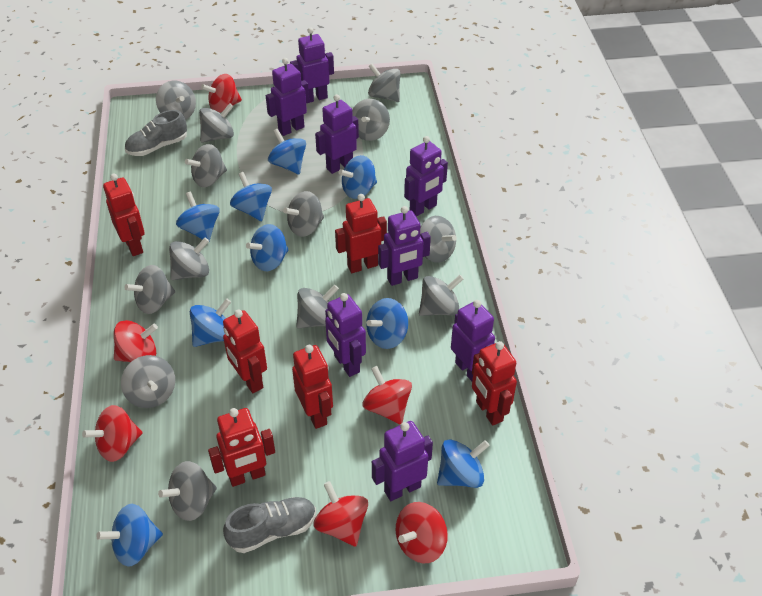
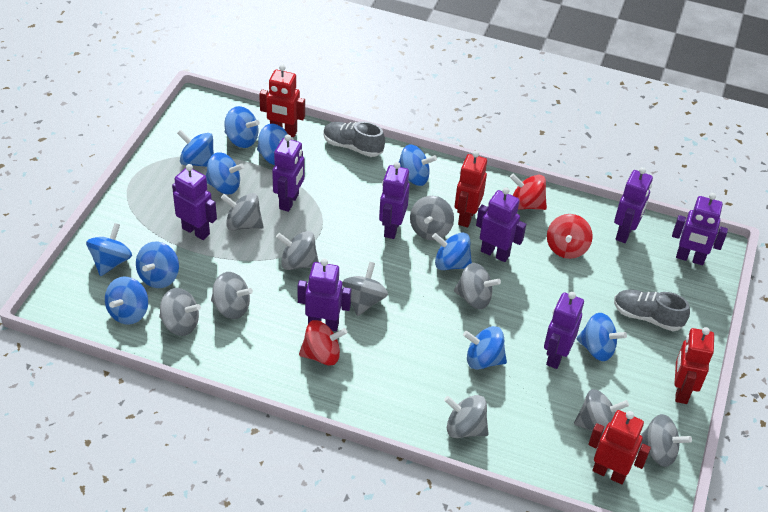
blue spinning top: [96,504,163,567] [176,191,220,243] [190,298,231,347] [230,172,272,221] [246,224,288,271] [268,129,306,174] [338,155,377,199] [366,298,408,349] [437,439,490,488] = 9 -> [86,223,132,276] [105,277,148,325] [136,242,179,288] [177,130,214,167] [206,152,244,194] [225,106,260,148] [257,123,294,165] [399,144,437,186] [432,232,472,270] [463,326,507,370] [577,313,627,361] = 11
grey spinning top: [121,355,175,408] [124,265,175,314] [156,81,196,120] [158,461,217,521] [169,238,209,280] [185,144,227,187] [199,103,234,142] [283,191,324,237] [296,285,339,328] [352,99,390,141] [368,63,401,102] [419,275,464,316] [420,216,457,263] = 13 -> [159,288,201,336] [211,272,253,319] [221,193,264,230] [276,231,319,270] [342,262,388,316] [410,196,454,240] [444,395,489,438] [454,263,501,309] [574,389,629,434] [640,414,692,467] = 10
red robot: [103,174,145,256] [208,408,275,487] [223,310,267,393] [292,345,333,429] [335,194,387,273] [472,341,517,425] = 6 -> [259,64,305,137] [455,151,487,227] [588,410,651,484] [675,327,714,404] = 4
red spinning top: [82,405,142,462] [114,320,158,362] [201,74,242,113] [313,481,368,547] [363,366,412,425] [396,502,448,563] = 6 -> [299,320,347,366] [510,174,547,210] [547,214,593,259] = 3

